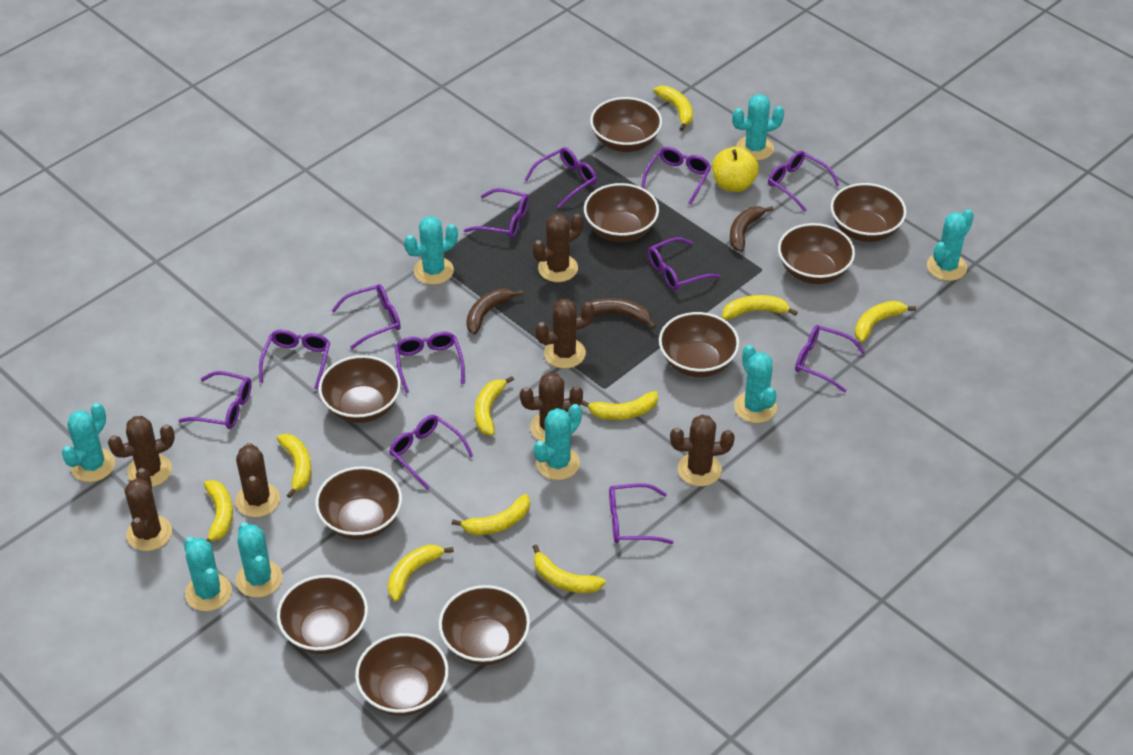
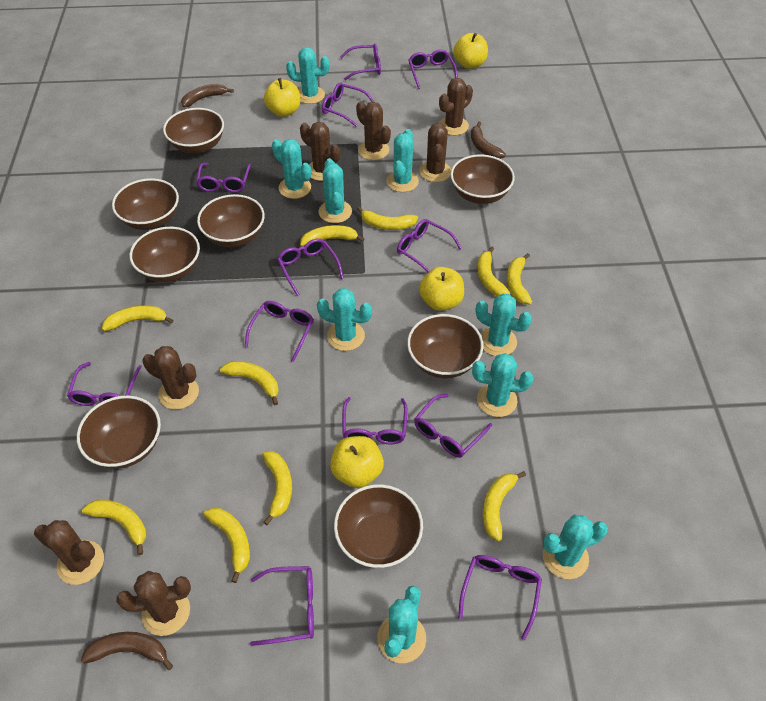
brown bowl: [277,575,368,654] [315,466,402,540] [319,355,401,423] [355,633,449,716] [439,585,530,665] [584,183,659,242] [590,97,662,152] [659,312,739,377] [778,223,855,284] [831,183,907,242] = 10 -> [77,396,161,469] [112,178,179,230] [129,227,200,283] [163,108,224,153] [197,194,265,247] [334,484,423,568] [407,314,483,378] [450,154,515,204] = 8
turquoise cactus: [62,403,115,482] [184,537,232,611] [236,522,282,598] [404,216,458,285] [534,404,582,480] [732,94,784,161] [734,345,777,423] [927,209,974,281] = 8 -> [272,139,311,199] [286,47,330,104] [317,288,372,351] [319,158,352,223] [377,586,426,663] [386,129,419,192] [472,353,533,417] [476,294,532,356] [543,515,608,579] = 9
yellow apple: [712,147,759,192] = 1 -> [264,78,300,117] [330,436,384,488] [419,267,464,311] [454,33,488,69] = 4

